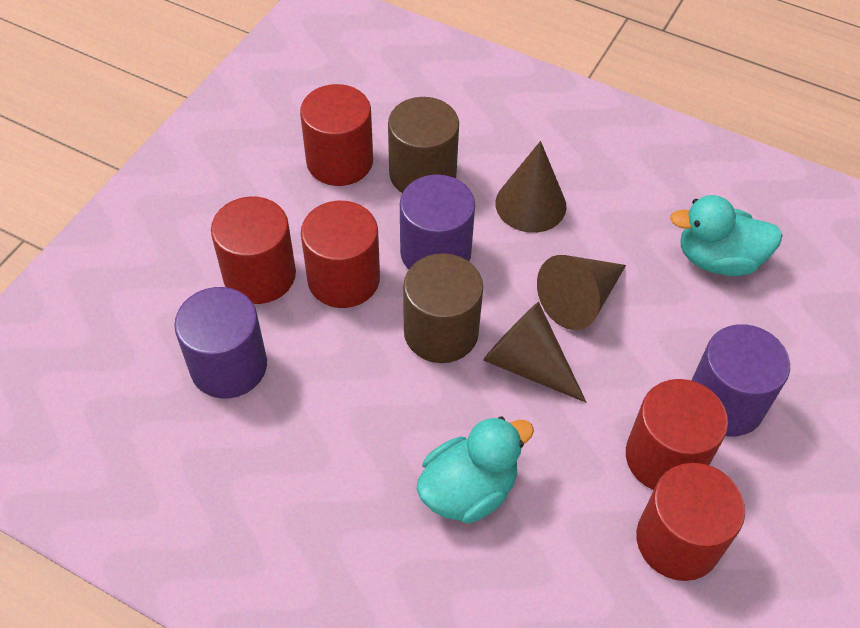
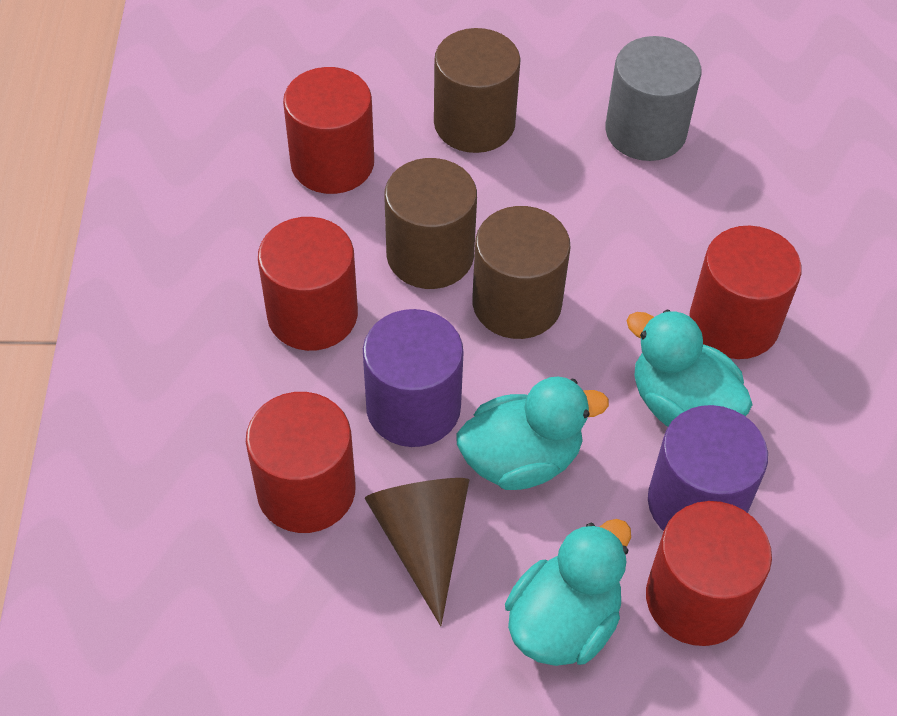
brown cone: [483,302,587,403] [495,141,567,233] [537,255,626,330] = 3 -> [365,478,469,626] = 1
brown cylinder: [388,97,459,193] [403,253,483,363] = 2 -> [384,158,477,289] [434,28,521,153] [472,206,571,339] = 3
grey cylinder: none = 0 -> [605,36,701,161] = 1
purple cylinder: [174,287,267,399] [400,175,475,270] [691,324,790,436] = 3 -> [363,309,464,447] [648,405,768,531] = 2
turquoise duck: [416,416,534,524] [670,195,783,276] = 2 -> [456,377,609,490] [505,519,631,666] [627,310,753,427] = 3

